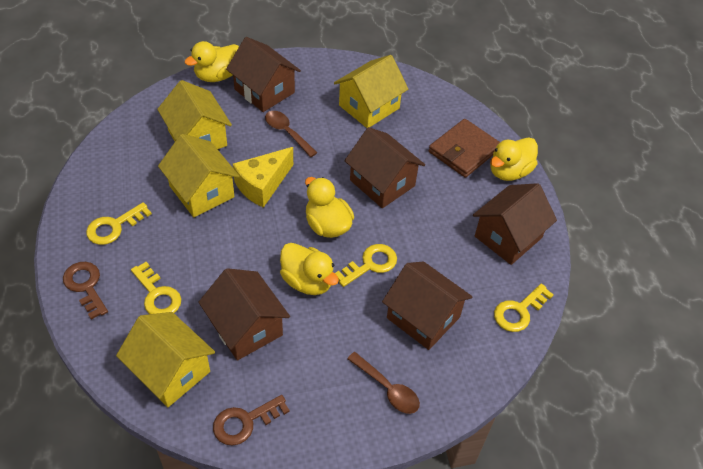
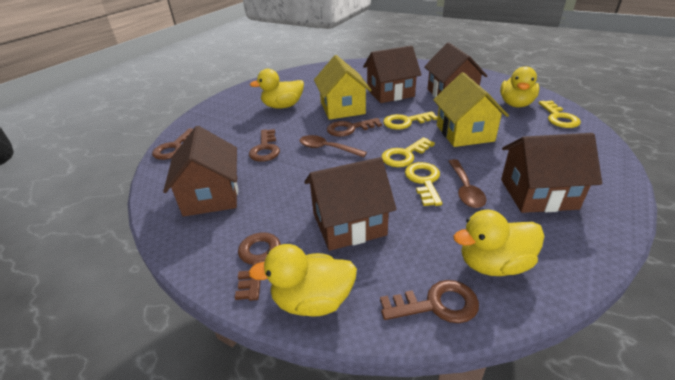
brown key: [63,262,108,320] [213,395,290,446] = 2 -> [152,128,193,160] [235,232,281,301] [249,129,280,162] [327,118,382,137] [380,280,479,323] = 5
brown wallet: [429,119,500,178] = 1 -> none = 0
yellow cheese: [233,147,293,208] = 1 -> none = 0
yellow house: [116,312,215,407] [157,80,232,149] [158,134,239,217] [334,55,408,128] = 4 -> [314,55,372,120] [433,72,509,147] = 2

